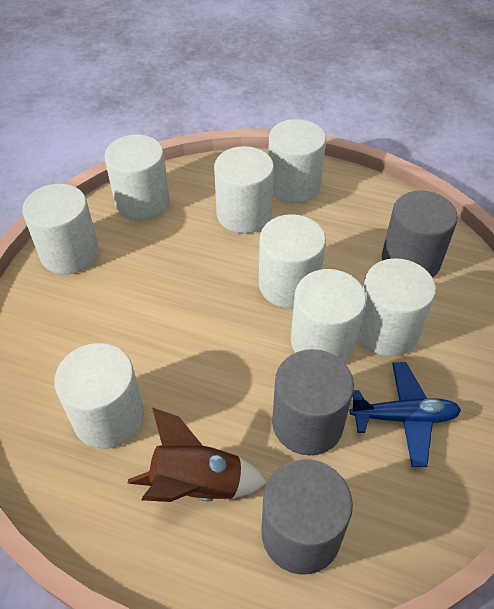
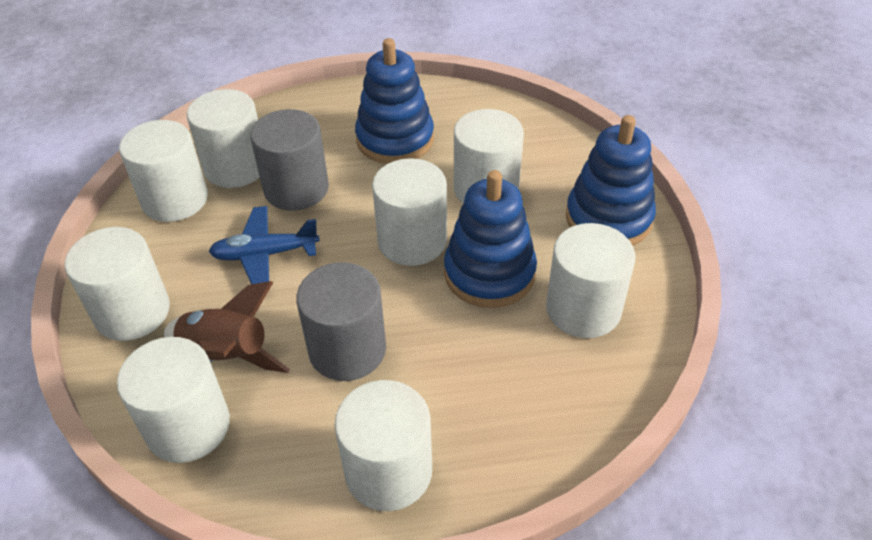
blue stacking toy: none = 0 -> [355,38,434,164] [444,170,537,308] [566,115,656,246] = 3
grey cylinder: [262,459,353,575] [272,349,354,456] [382,191,458,278] = 3 -> [250,109,329,211] [296,262,386,381] = 2

